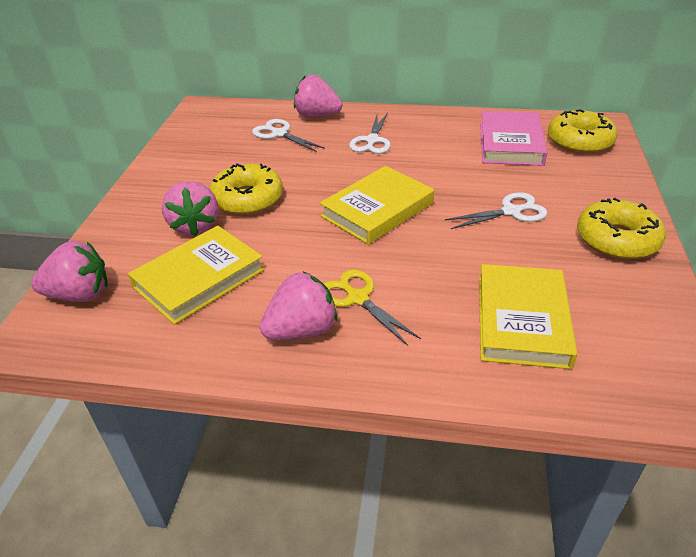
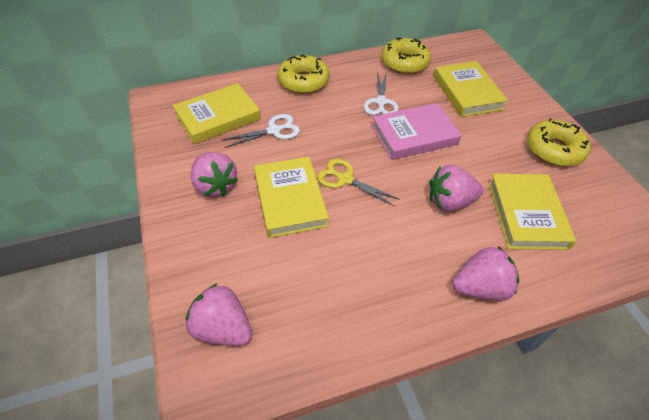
white scissors: [252,119,325,152] [349,113,391,154] [445,192,548,229] = 3 -> [222,114,300,148] [364,72,399,115] = 2
yellow book: [128,226,264,325] [320,166,434,244] [479,264,577,369] = 3 -> [173,83,261,144] [254,157,329,238] [433,61,508,117] [488,174,576,250] = 4

